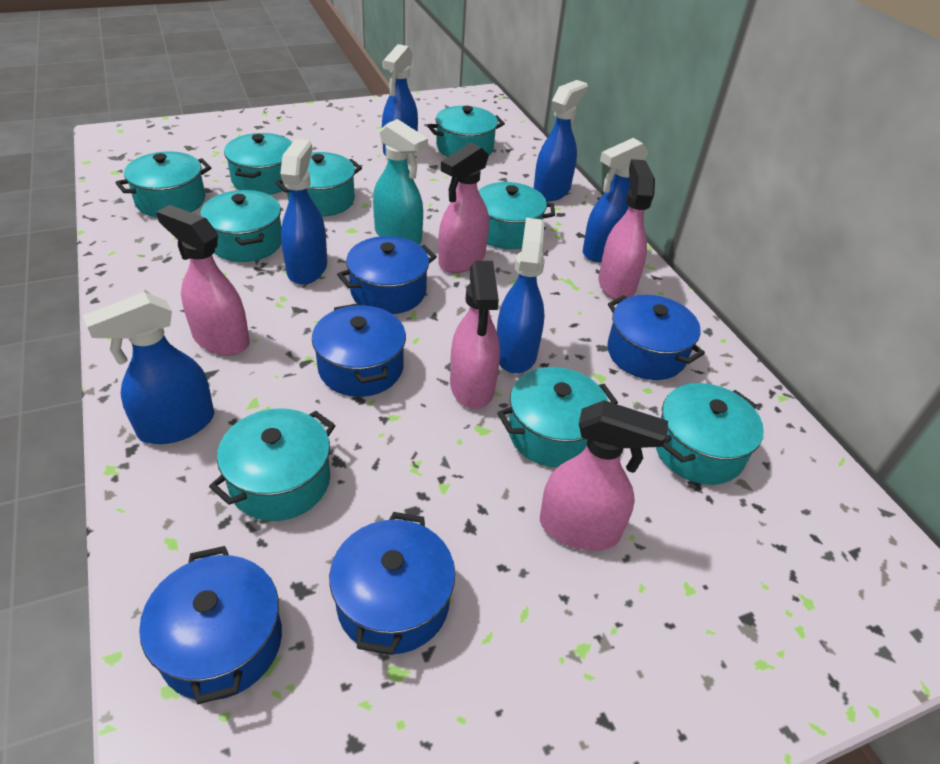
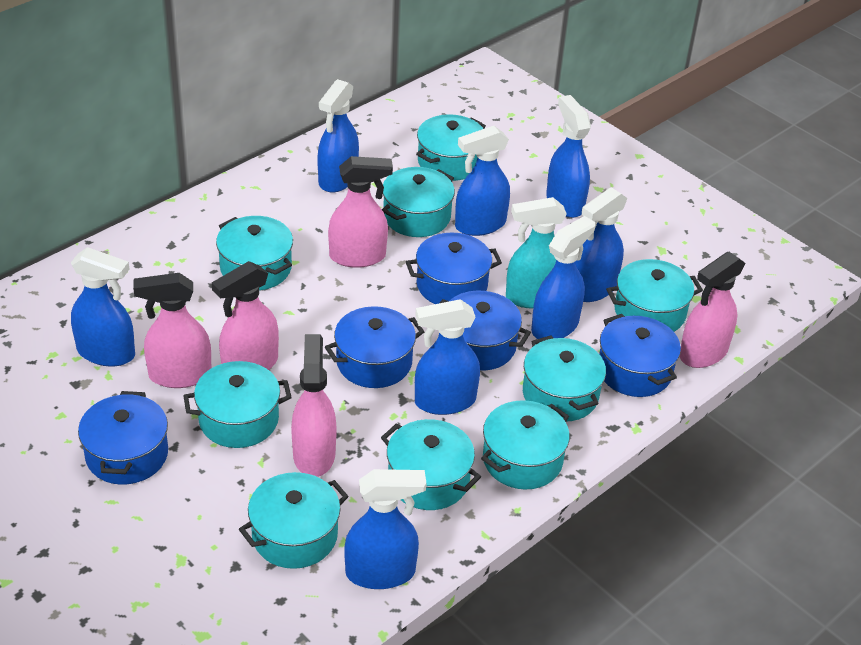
blue spray bottle: [83,292,214,444] [280,139,327,285] [382,44,418,158] [497,218,545,374] [534,80,588,202] [583,138,649,262] = 6 -> [71,247,135,367] [317,79,359,192] [344,469,426,589] [415,299,480,415] [455,126,510,236] [531,216,595,339] [546,95,591,218] [575,187,628,302] = 8

